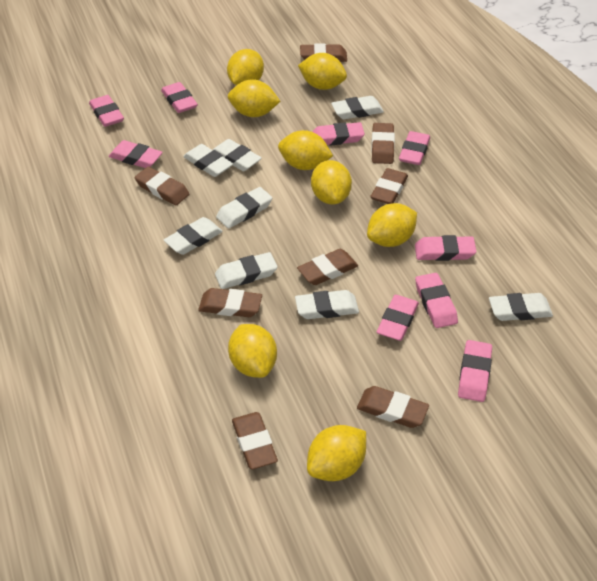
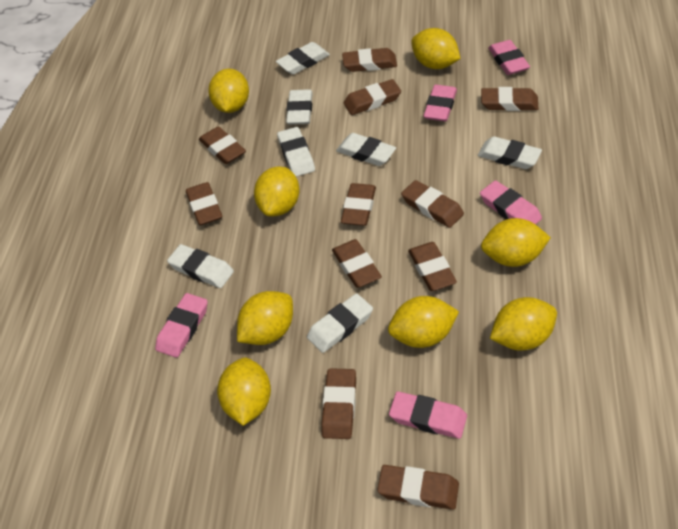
brown eraser: [135,167,189,205] [198,288,262,317] [232,412,278,469] [297,249,358,285] [300,44,347,62] [357,386,429,428] [370,168,408,204] [371,123,395,164] = 8 -> [186,182,222,225] [199,126,246,164] [321,368,356,439] [332,239,382,288] [341,183,376,226] [342,48,397,72] [344,79,401,115] [377,465,459,510] [401,180,464,228] [408,242,457,291] [481,87,538,111] = 11
pink eraser: [89,95,124,127] [109,140,163,168] [161,82,198,113] [312,122,365,146] [377,295,419,341] [399,131,430,165] [415,235,476,261] [415,273,458,328] [458,340,492,402] = 9 -> [155,293,208,358] [389,391,467,439] [423,85,457,121] [480,180,542,225] [488,40,530,75] = 5
white eraser: [164,217,223,255] [183,144,233,177] [213,139,262,171] [215,252,277,289] [216,187,272,229] [295,290,359,319] [331,96,384,119] [489,293,553,321] = 8 -> [167,244,234,288] [276,42,330,74] [277,127,315,177] [286,89,313,125] [307,293,373,353] [336,133,396,166] [478,136,542,169] = 7

